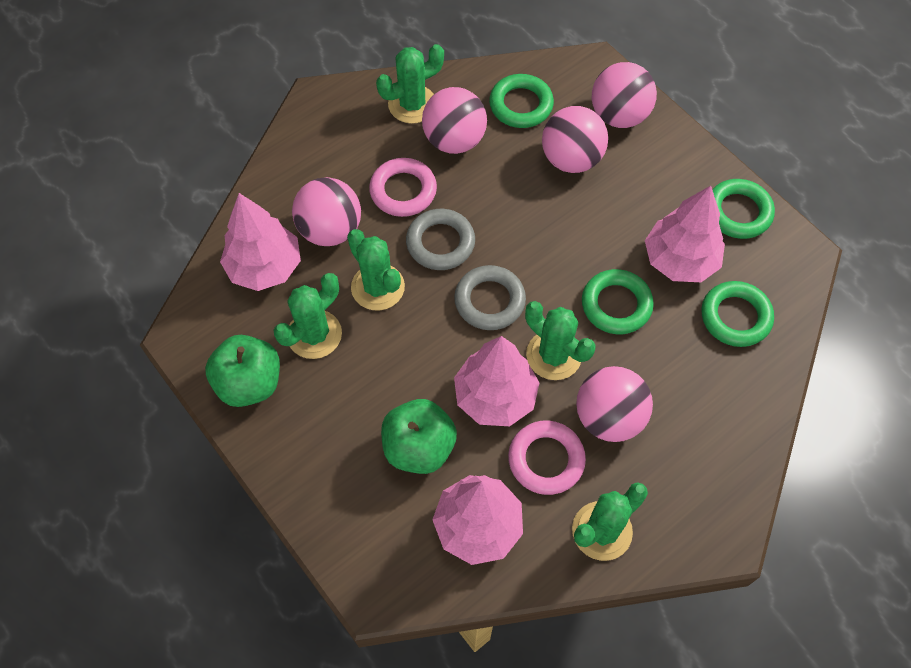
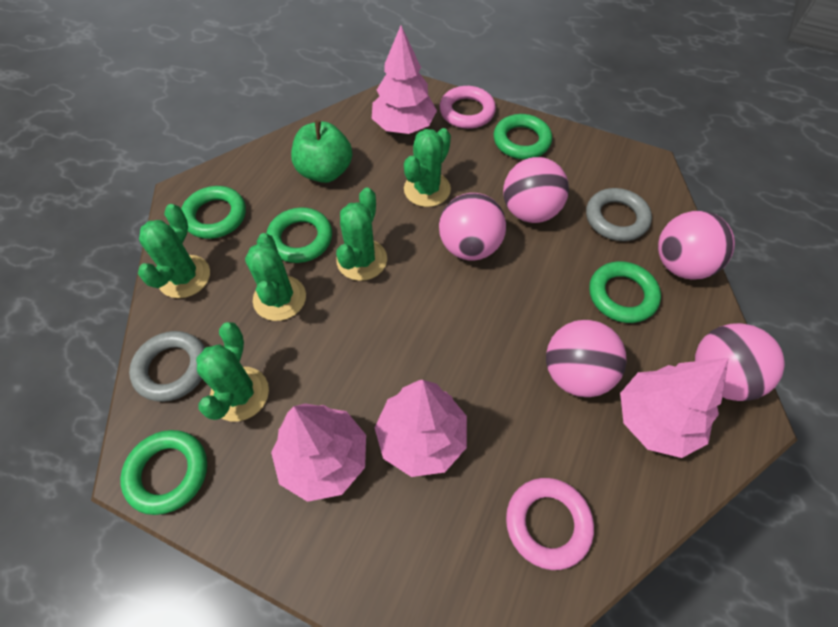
green apple: [205,335,280,407] [381,399,457,474] = 2 -> [291,120,352,183] = 1
green ring: [489,74,554,128] [582,269,654,334] [702,281,774,347] [712,179,775,239] = 4 -> [120,430,207,515] [181,186,246,239] [266,207,332,263] [494,114,552,159] [589,261,661,323] = 5

